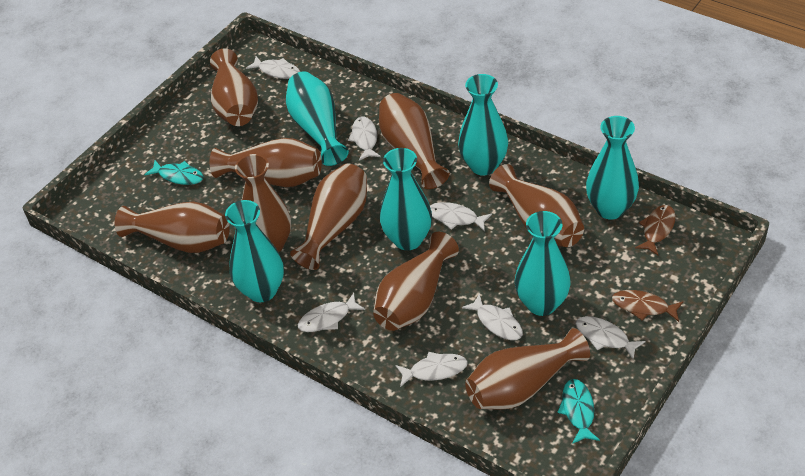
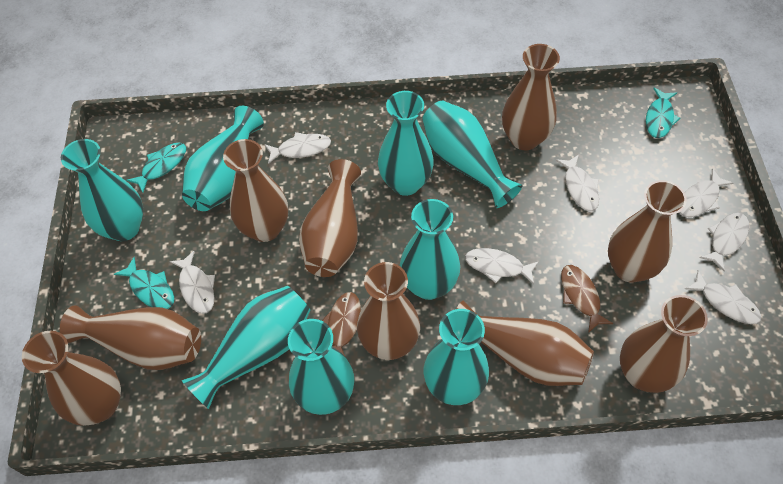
turquoise fish: [144,160,204,185] [557,379,600,444] = 2 -> [114,257,174,309] [127,143,186,193] [646,87,680,138] = 3
turquoise vase: [225,200,284,302] [286,71,349,166] [380,148,432,251] [458,74,508,176] [515,211,571,316] [586,116,639,219] = 6 -> [61,139,143,241] [182,106,264,211] [182,286,310,409] [288,319,354,415] [378,91,434,196] [400,199,460,300] [422,101,523,208] [424,309,489,405] = 8

